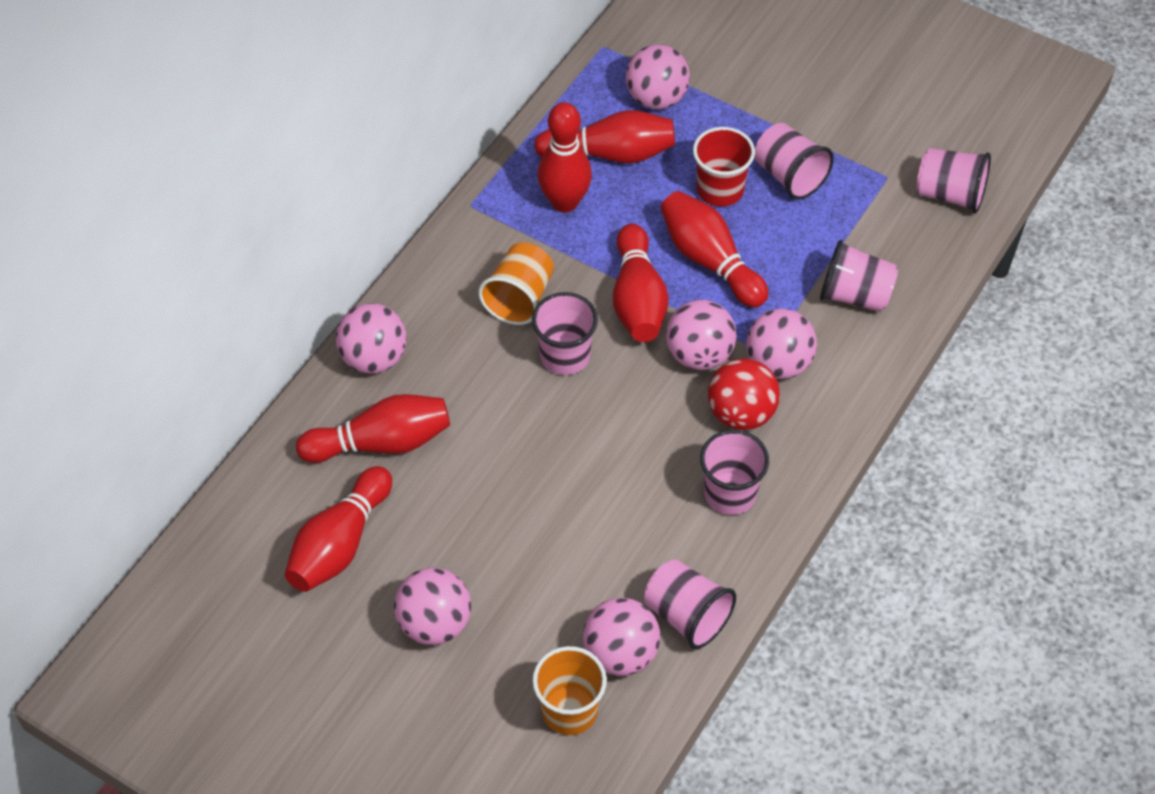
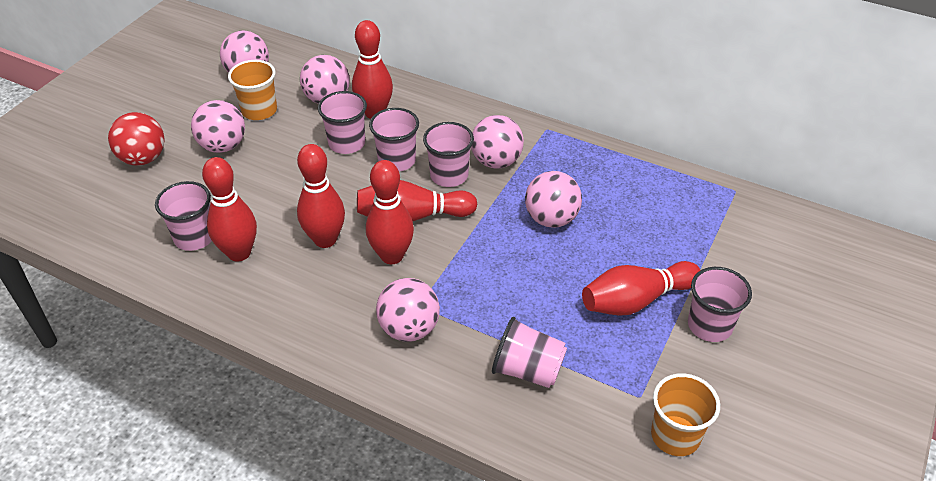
red cup: [693,127,755,207] = 1 -> none = 0

